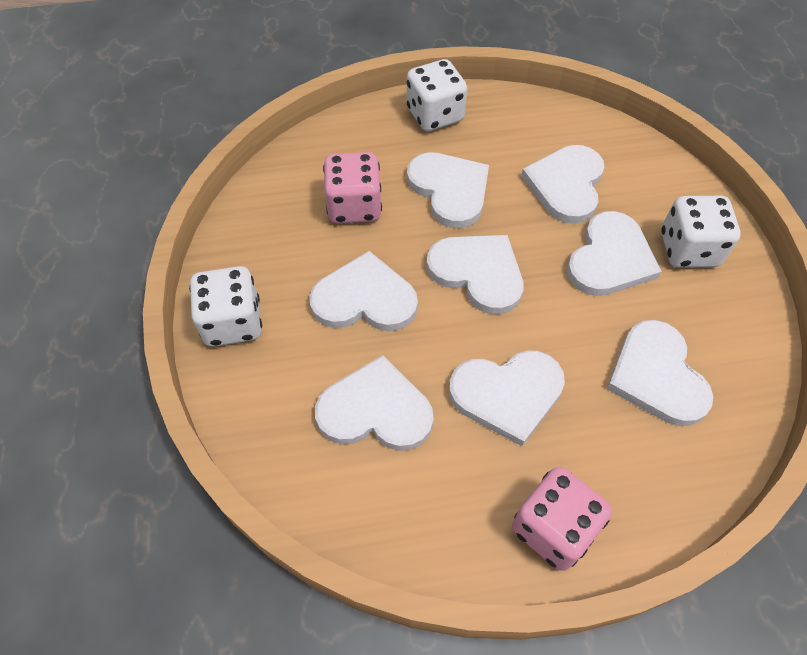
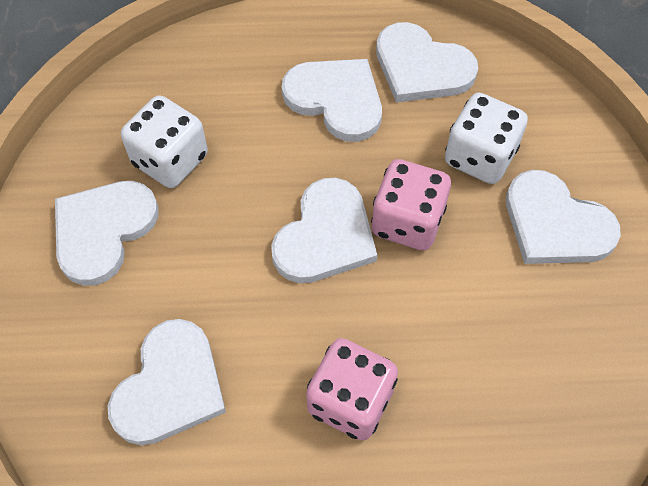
white dice: [189,266,262,347] [407,59,467,131] [661,196,741,268] = 3 -> [121,95,208,188] [445,93,528,184] = 2
white heart: [310,251,418,331] [315,355,434,451] [407,152,489,228] [427,235,524,314] [449,350,565,446] [521,145,605,224] [567,211,662,296] [607,320,713,426] = 8 -> [55,181,159,286] [108,319,226,445] [271,178,377,283] [282,59,382,142] [376,22,478,103] [506,170,621,264] = 6

